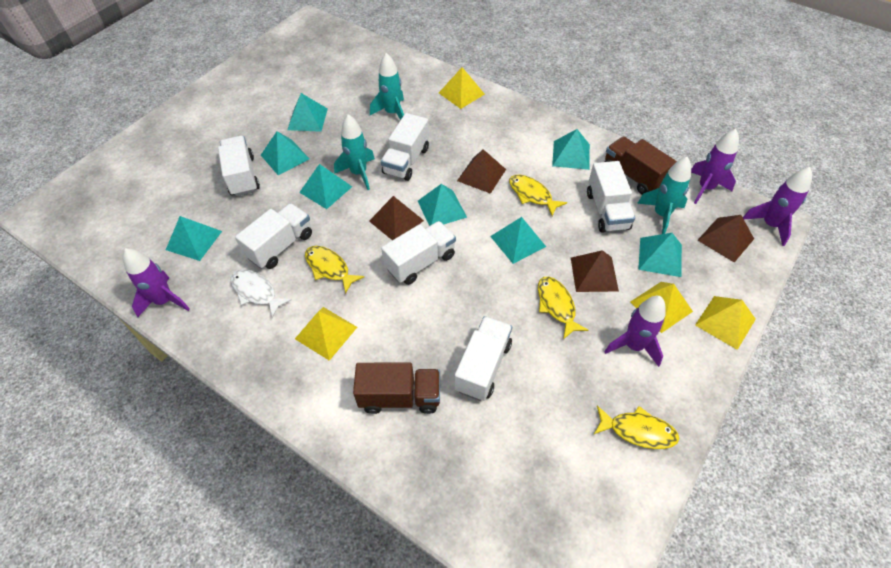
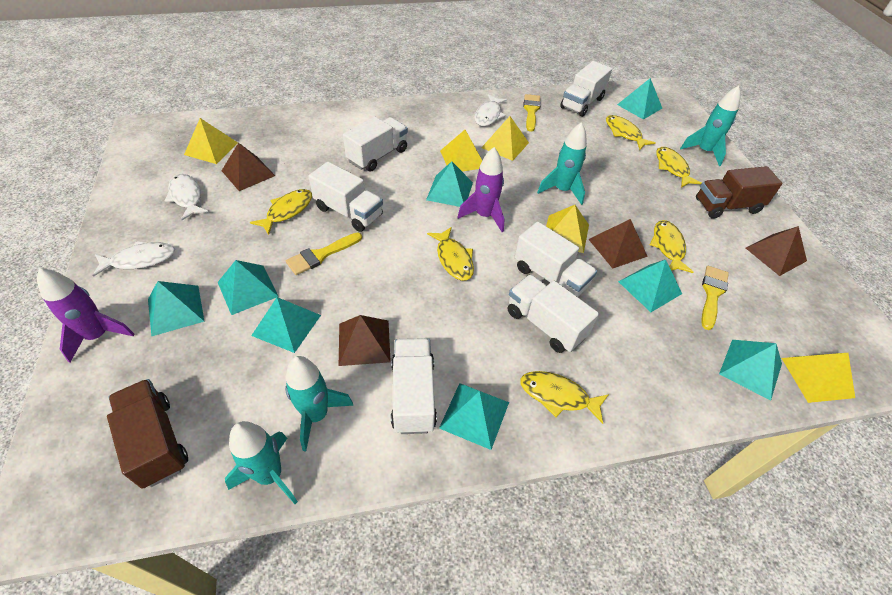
purple rocket: [123,248,190,317] [604,296,666,367] [691,129,739,204] [743,167,812,246] = 4 -> [37,268,134,362] [458,147,504,232] = 2
turquoise rocket: [334,114,375,190] [370,53,404,120] [637,156,691,234] = 3 -> [225,421,298,504] [285,356,354,451] [537,122,587,205] [680,86,741,166] = 4
white fish: [231,269,292,318] = 1 -> [92,241,175,277] [165,174,208,220] [474,94,507,126] = 3
yellow brush: none = 0 -> [286,232,362,275] [523,94,541,132] [701,266,729,330] = 3
yellow fish: [305,246,364,294] [509,175,567,216] [538,277,589,339] [593,406,680,449] = 4 -> [250,189,312,235] [427,227,474,281] [520,371,609,424] [606,115,656,150] [650,220,694,273] [656,147,702,188] = 6
yellow pyramid: [295,307,357,361] [439,67,485,109] [630,282,693,333] [695,296,756,350] = 4 -> [184,118,238,164] [440,130,482,172] [481,116,529,161] [546,205,589,253] [782,353,855,403] = 5

